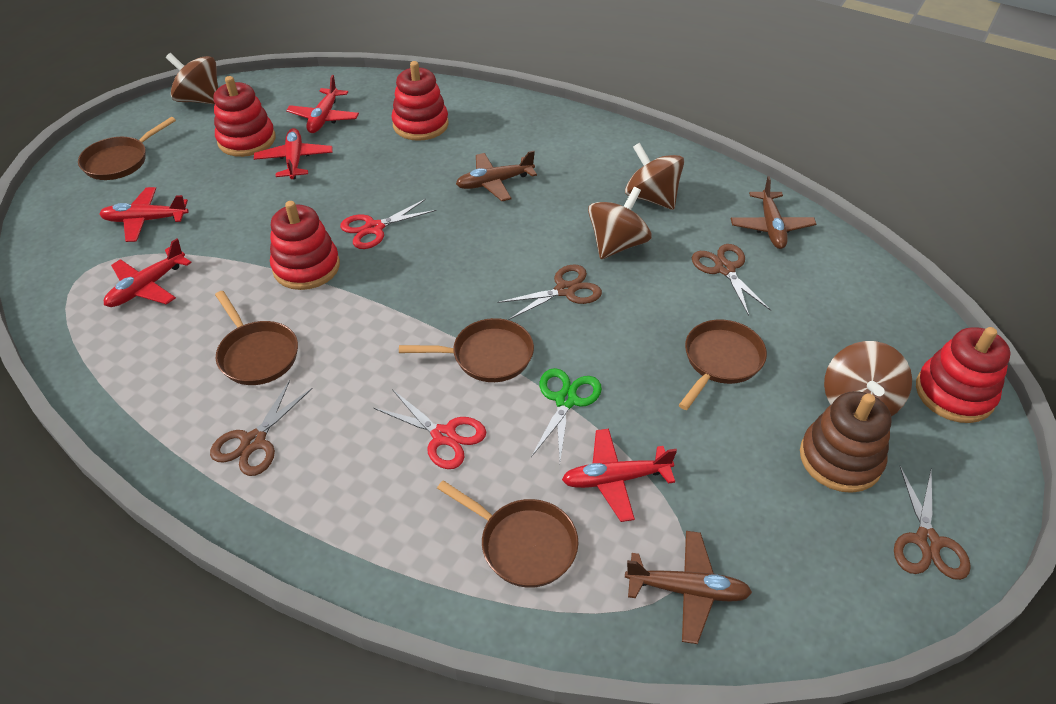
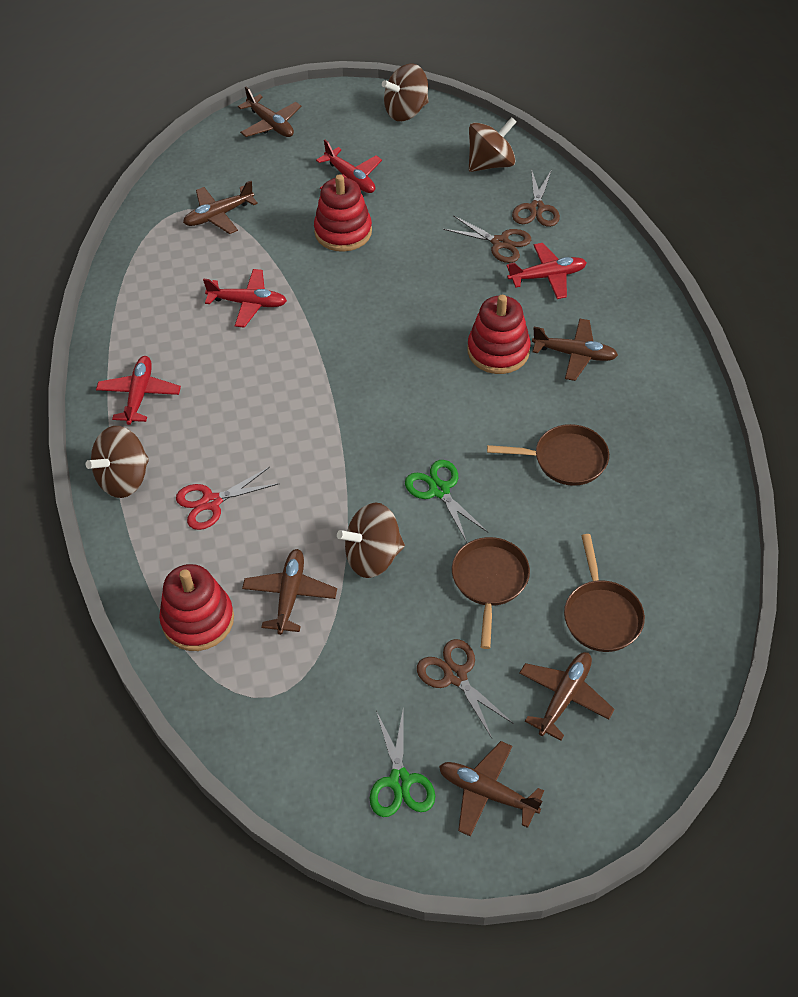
brown pan: [78,117,176,180] [215,291,298,385] [399,318,534,382] [437,480,578,588] [679,320,767,410] = 5 -> [452,537,530,649] [487,424,609,486] [564,534,645,652] = 3
brown plane: [456,151,537,201] [625,531,752,644] [731,176,816,249] = 3 -> [183,181,258,234] [238,87,301,137] [242,549,337,635] [439,741,544,837] [519,652,615,741] [532,319,618,381] = 6
brown scissors: [210,380,313,476] [497,264,602,320] [692,244,771,316] [894,466,971,580] = 4 -> [417,639,514,738] [443,215,531,263] [512,169,560,227] = 3
brown stacking toy: [800,391,891,493] = 1 -> none = 0
green scissors: [531,368,602,461] = 1 -> [370,706,435,817] [405,460,488,542] = 2
red plane: [99,187,189,242] [104,238,192,307] [254,128,332,179] [286,75,359,133] [562,429,677,522] = 5 -> [96,356,181,425] [203,269,287,328] [316,140,382,193] [507,243,587,299] = 4
red scissors: [340,199,437,249] [374,389,486,469] = 2 -> [176,467,279,530] = 1
red stacking toy: [214,76,275,157] [270,201,340,290] [392,61,449,141] [916,327,1011,423] = 4 -> [159,564,234,651] [314,174,372,252] [468,295,531,374] = 3

